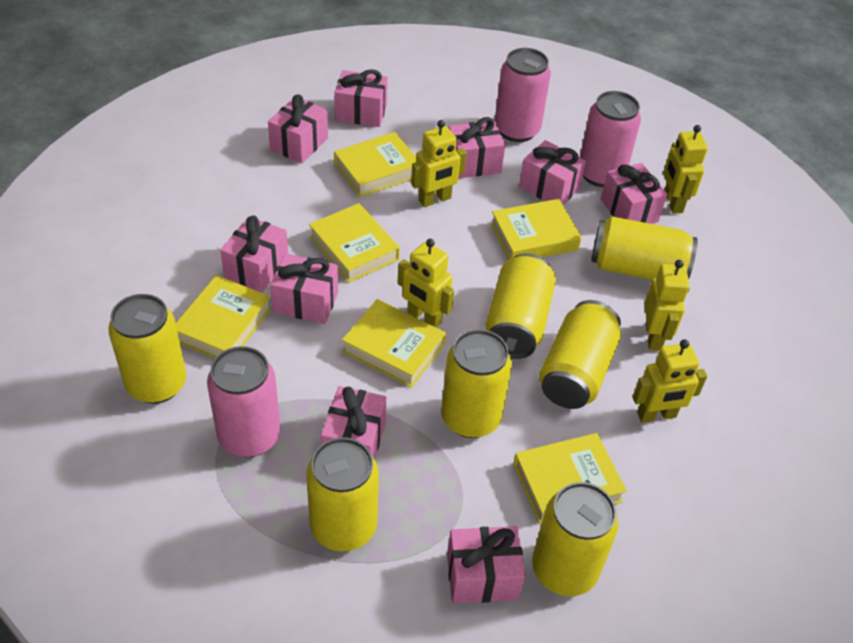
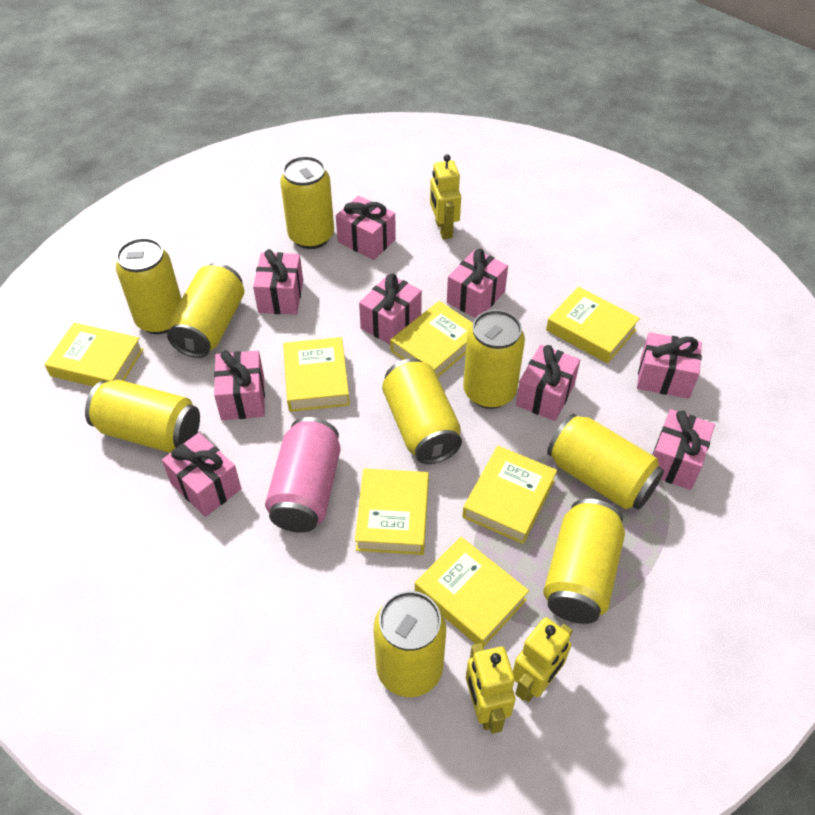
pink can: [207,346,281,457] [495,48,551,142] [580,91,641,187] = 3 -> [265,417,341,533] = 1
yellow book: [176,275,272,358] [309,203,400,283] [334,132,416,197] [342,299,446,388] [490,199,582,260] [513,433,627,524] = 6 -> [44,323,144,387] [283,337,350,412] [355,468,429,555] [390,301,473,378] [415,537,529,647] [463,446,557,544] [546,287,640,364] = 7
yellow can: [108,294,186,404] [306,437,379,551] [441,329,512,438] [485,253,556,359] [532,482,618,596] [539,300,621,409] [591,216,698,280] = 7 -> [85,380,200,453] [116,238,182,334] [167,263,244,358] [280,156,334,249] [374,591,446,697] [382,358,462,464] [463,310,525,409] [543,499,625,624] [547,414,664,510] = 9
yellow robot: [398,239,454,328] [411,120,467,207] [633,339,707,423] [644,260,690,351] [663,125,708,214] = 5 -> [430,154,461,239] [466,643,515,734] [513,617,573,702] = 3

